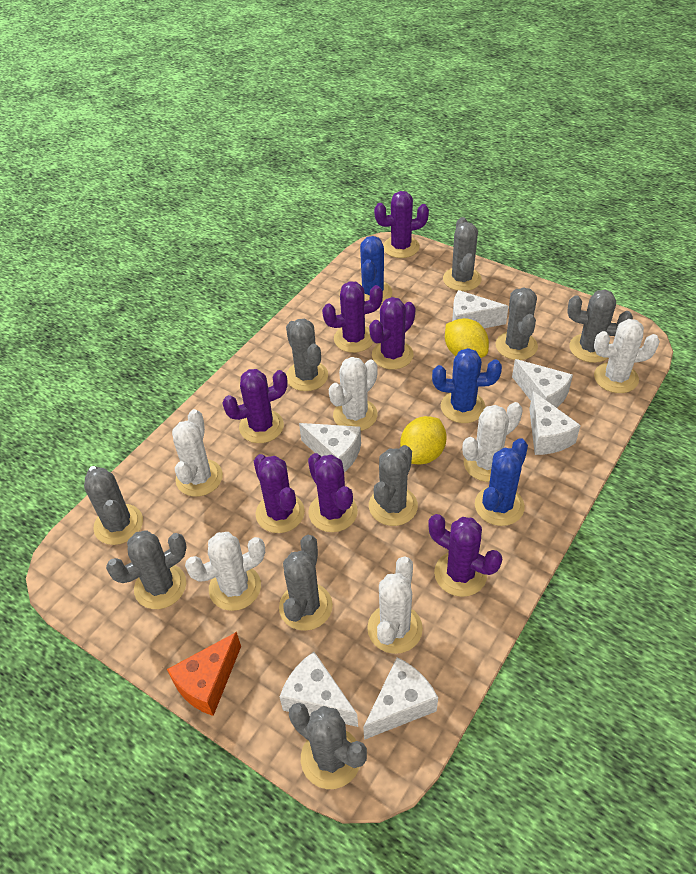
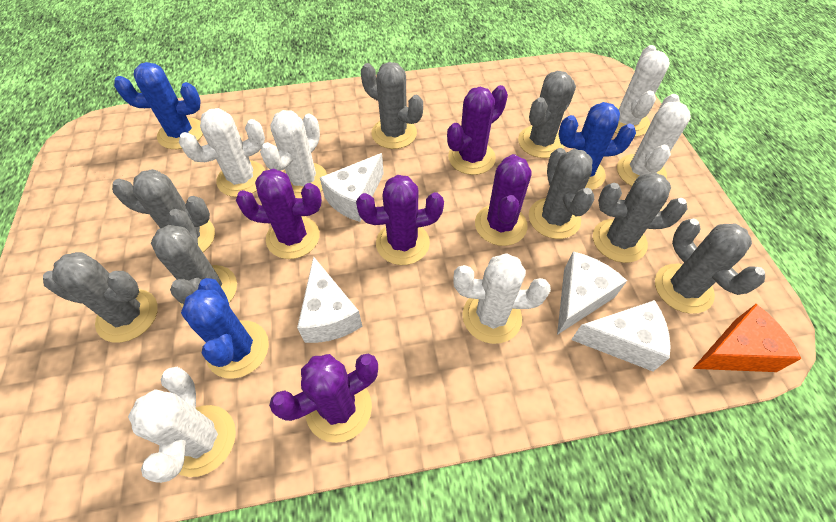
grey cactus: [84,466,143,545] [106,530,187,609] [279,535,333,631] [286,319,328,391] [289,703,367,789] [369,445,418,526] [443,217,482,291] [496,288,538,360] [567,290,633,363] = 9 -> [43,252,158,342] [112,169,215,252] [151,209,237,308] [361,62,423,149] [518,71,576,158] [529,148,594,239] [593,172,688,263] [655,219,765,314] = 8
purple cactus: [222,369,288,443] [254,454,305,533] [308,453,358,532] [322,281,383,353] [369,297,415,370] [374,191,429,258] [428,514,502,597] = 7 -> [236,169,322,259] [269,354,378,443] [356,175,444,265] [447,85,508,175] [475,154,531,246] = 5
white cheese: [280,652,358,727] [299,423,361,472] [363,657,438,740] [452,290,509,328] [512,359,573,408] [529,391,581,455] = 6 -> [297,256,362,343] [320,153,384,222] [557,252,627,335] [571,300,671,371] = 4
yellow lemon: [400,416,447,464] [445,318,489,358] = 2 -> none = 0

